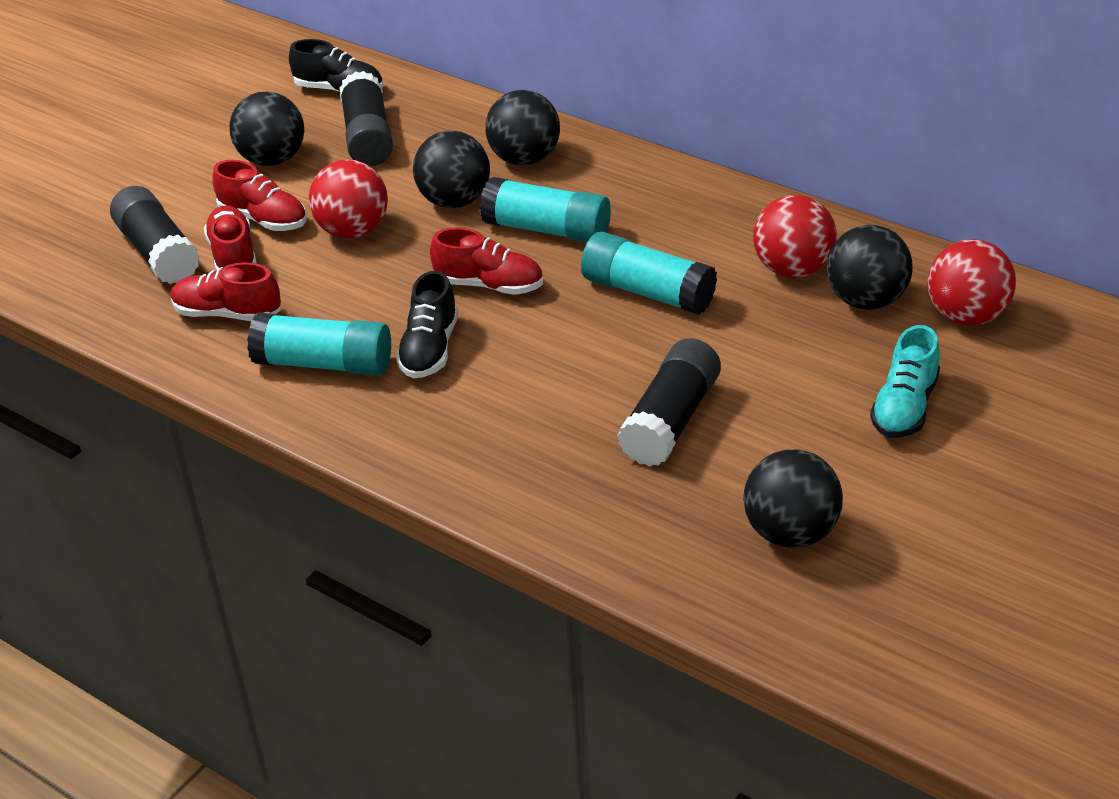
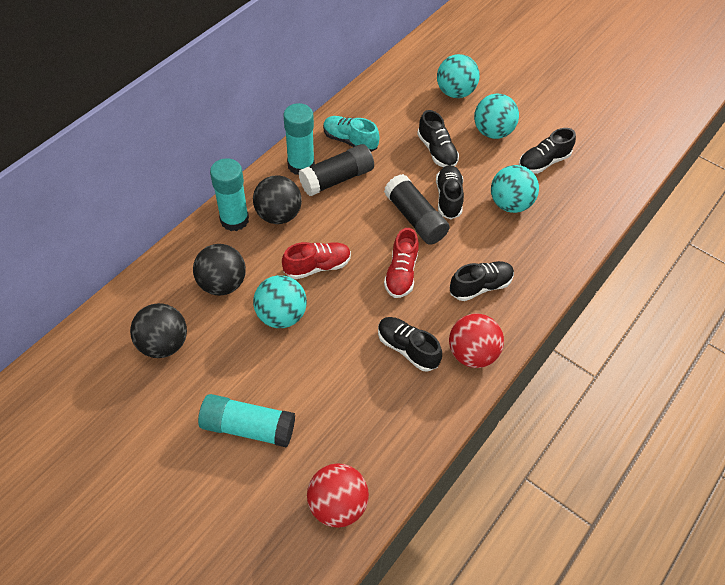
black ball: [229,92,304,166] [413,130,490,208] [485,90,560,166] [743,449,843,548] [827,225,913,310] = 5 -> [130,303,187,358] [193,244,246,296] [253,175,302,224] = 3
black glue stick: [110,186,200,284] [339,71,393,166] [617,338,721,466] = 3 -> [299,144,374,196] [384,174,450,245] = 2
black shoe: [289,39,383,93] [396,271,458,378] = 2 -> [378,317,442,372] [417,110,459,167] [436,165,464,220] [450,261,514,301] [519,128,576,174] = 5
red ball: [309,160,388,239] [753,195,837,278] [928,239,1016,326] = 3 -> [307,463,369,528] [449,313,504,368] = 2
red shoe: [171,263,281,321] [204,205,257,270] [212,160,306,231] [430,228,543,295] = 4 -> [282,242,351,279] [384,228,419,298] = 2
turquoise ball: none = 0 -> [253,275,307,328] [437,54,480,98] [474,93,519,139] [491,165,539,213] = 4

